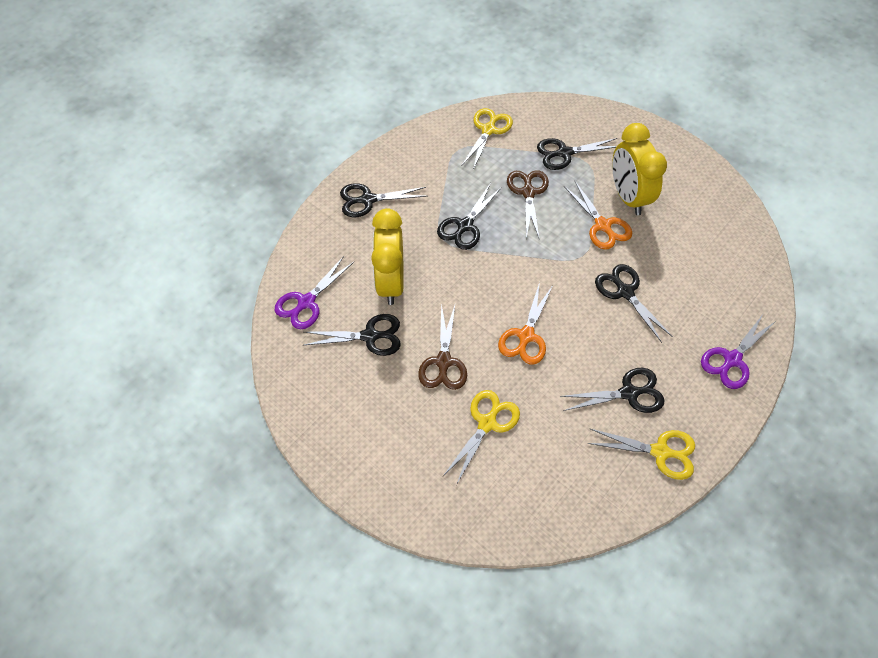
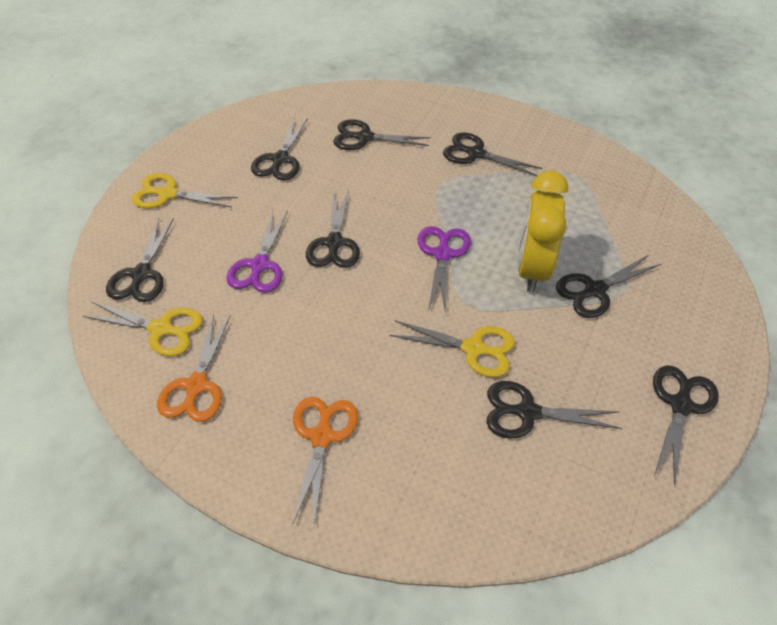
black scissors: [304,314,401,356] [340,183,427,217] [437,183,502,250] [537,138,617,170] [560,368,664,413] [595,264,673,343] = 6 -> [106,218,174,302] [251,118,308,180] [306,190,360,268] [333,119,430,150] [443,132,542,176] [486,381,622,439] [556,255,661,318] [653,366,719,486] = 8
brown scissors: [418,303,467,390] [507,170,549,240] = 2 -> none = 0
yellow clock: [371,208,404,305] [612,123,667,215] = 2 -> [517,171,568,292] = 1

